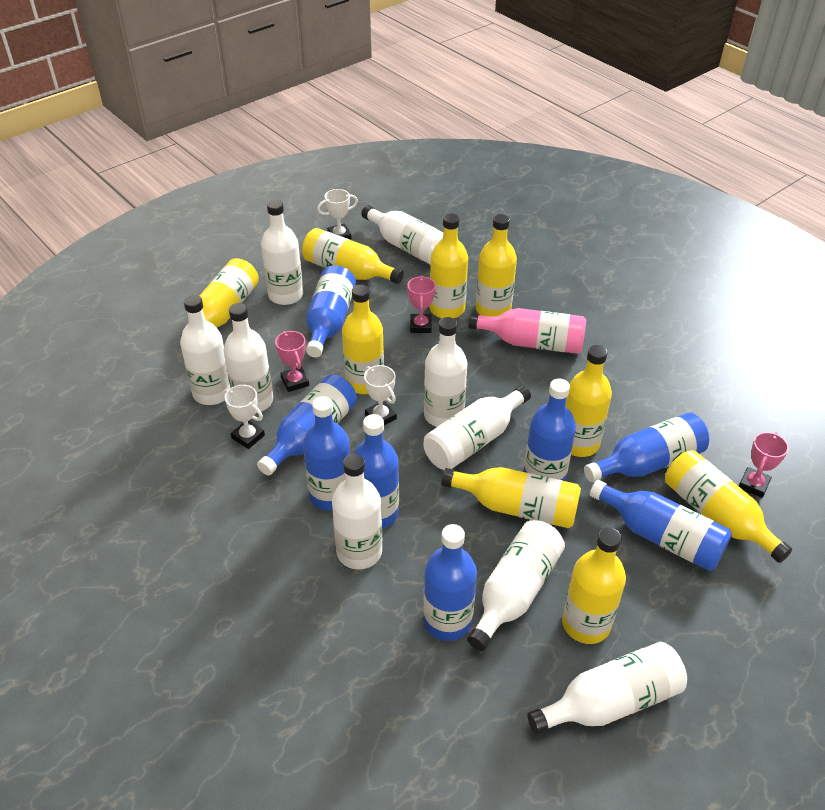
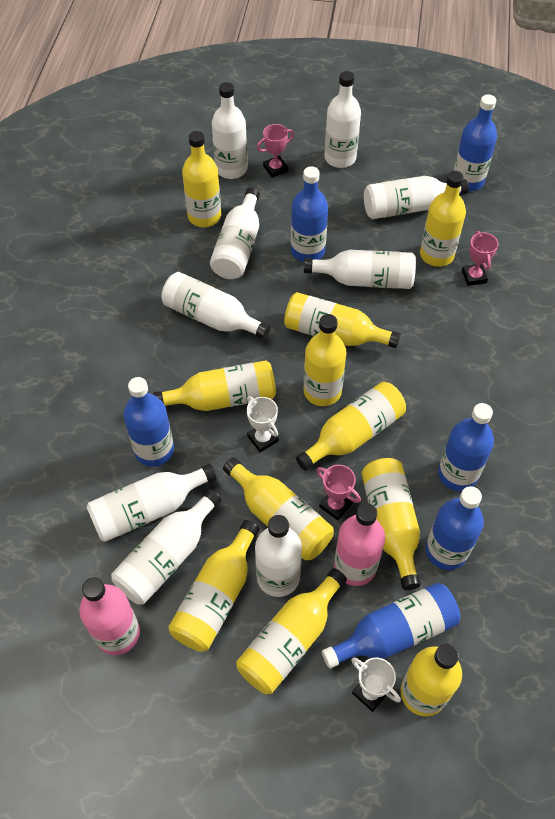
blue bottle: [257,375,357,476] [303,396,350,511] [306,265,356,358] [354,414,399,528] [423,524,477,641] [523,378,576,481] [584,413,710,482] [590,480,732,571] = 8 -> [123,377,174,467] [291,166,328,262] [322,582,460,669] [426,486,484,570] [438,403,494,492] [454,94,497,191] = 6
pink bottle: [468,308,586,354] = 1 -> [79,577,140,655] [334,503,385,586] = 2
white trophy: [223,385,265,449] [317,189,358,239] [364,365,397,425] = 3 -> [247,396,279,453] [351,657,401,712] = 2
yellow bottle: [181,258,259,335] [302,228,404,284] [342,285,384,394] [429,213,468,318] [441,467,581,528] [476,214,517,316] [562,527,626,644] [566,345,612,457] [665,450,792,563] = 9 -> [153,360,276,411] [168,520,259,652] [182,131,221,227] [223,457,334,560] [236,568,347,694] [284,292,401,348] [296,382,406,471] [304,314,347,406] [361,458,421,590] [401,644,462,717] [420,171,466,267] = 11

